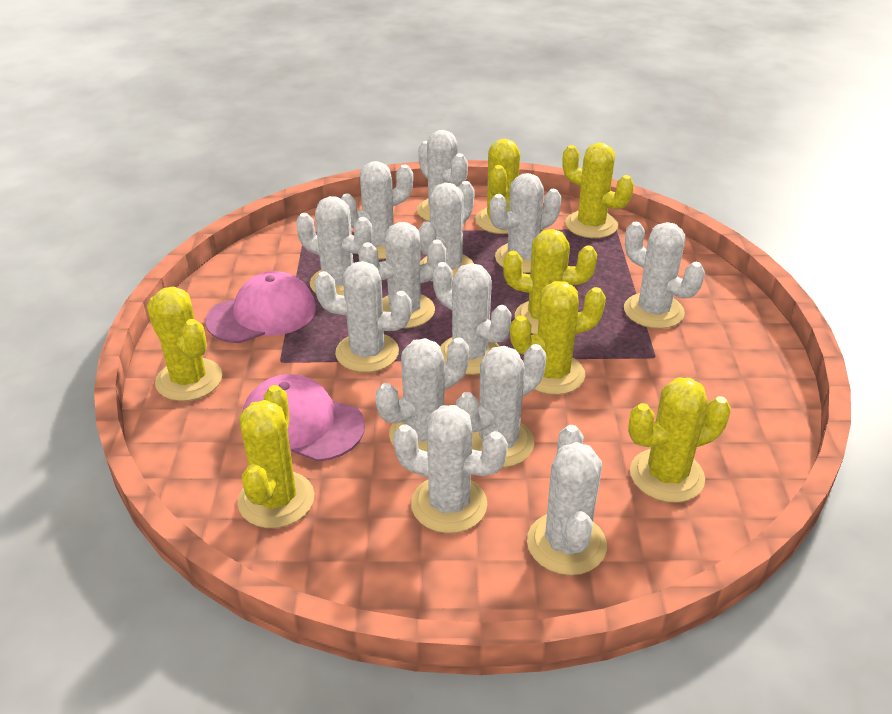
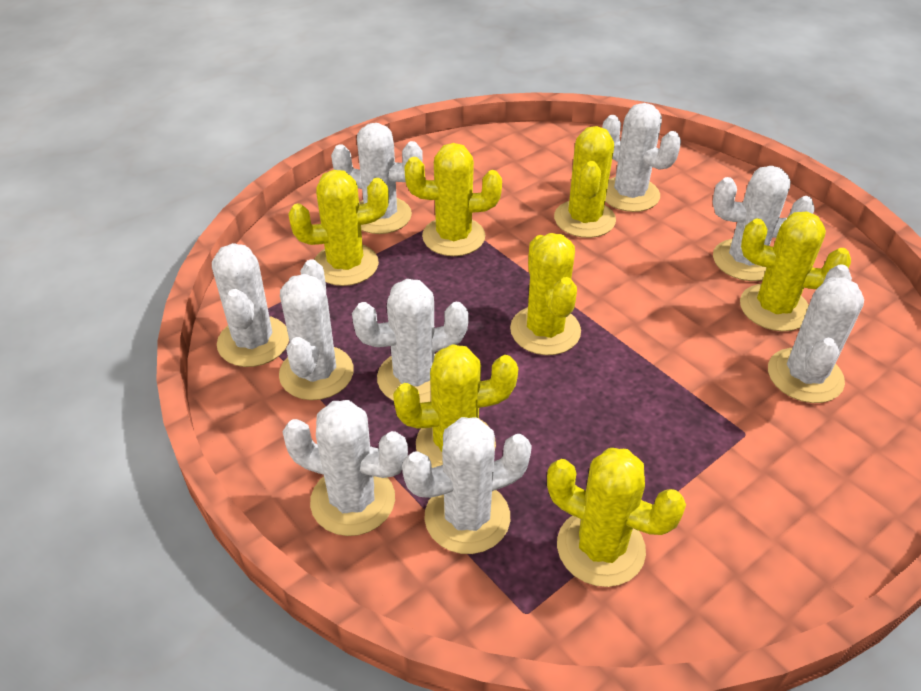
pink cap: [205,271,316,343] [242,374,365,462] = 2 -> none = 0
white cactus: [296,196,373,296] [314,261,412,373] [341,161,413,260] [358,222,446,328] [375,337,469,452] [393,405,508,533] [417,130,468,222] [418,181,475,282] [433,262,512,375] [456,344,546,468] [490,173,561,273] [527,425,607,575] [624,222,705,329] = 13 -> [212,243,289,367] [279,259,354,400] [283,400,408,536] [331,123,423,234] [352,279,469,403] [402,417,532,554] [602,103,681,212] [713,166,815,281] [768,264,864,403] = 9

